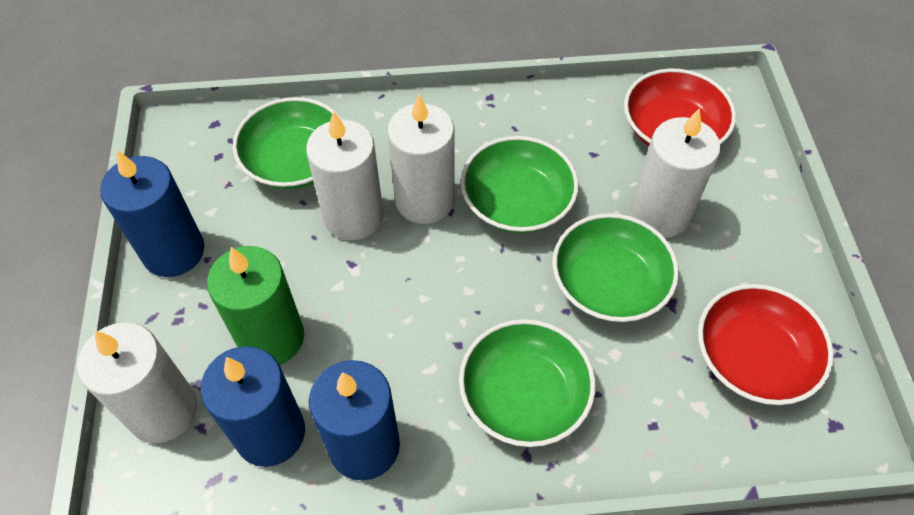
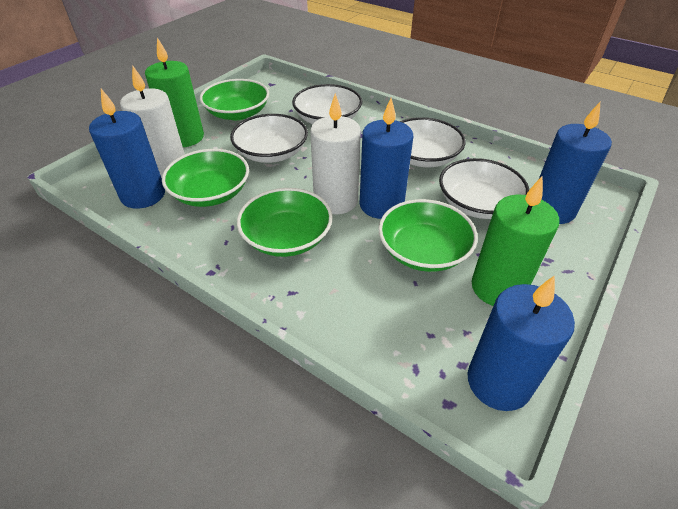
blue candle: [100,150,205,277] [201,346,305,467] [309,360,400,481] = 3 -> [89,89,165,209] [360,98,413,219] [468,275,575,411] [538,102,612,224] = 4
green candle: [207,246,304,365] = 1 -> [145,38,204,147] [472,177,559,306] = 2
red bowl: [624,69,736,146] [698,284,834,405] = 2 -> none = 0
white bowl: none = 0 -> [230,114,308,163] [292,84,362,124] [399,117,466,167] [439,158,529,219] = 4
white candle: [77,322,197,443] [306,111,384,240] [387,94,455,224] [630,108,721,238] = 4 -> [120,66,185,178] [310,93,361,215] = 2

